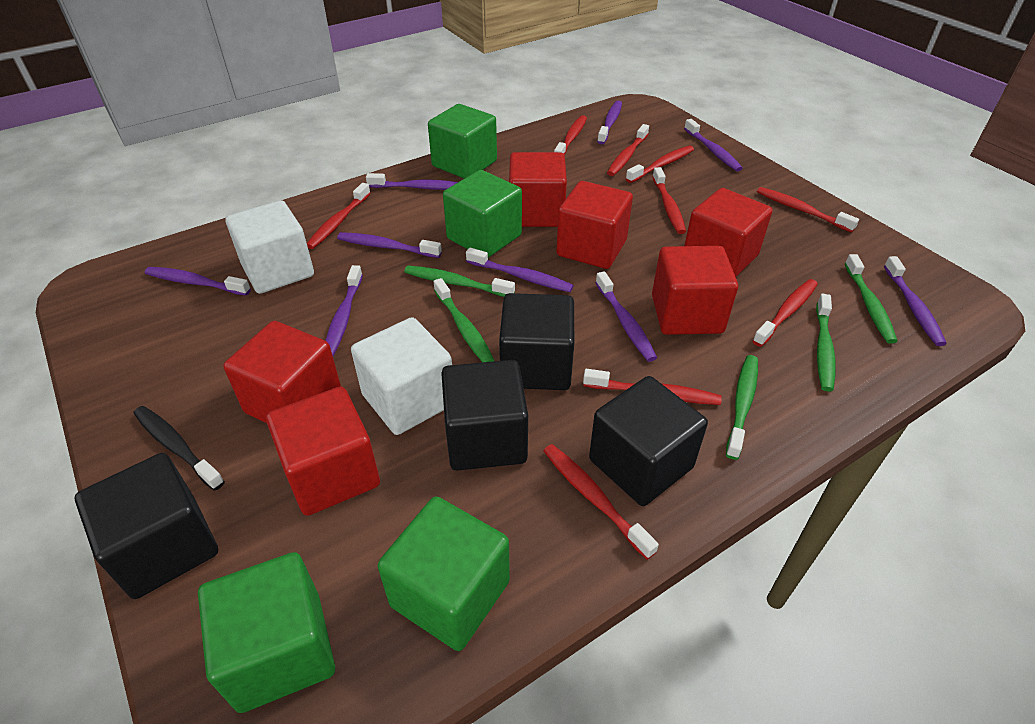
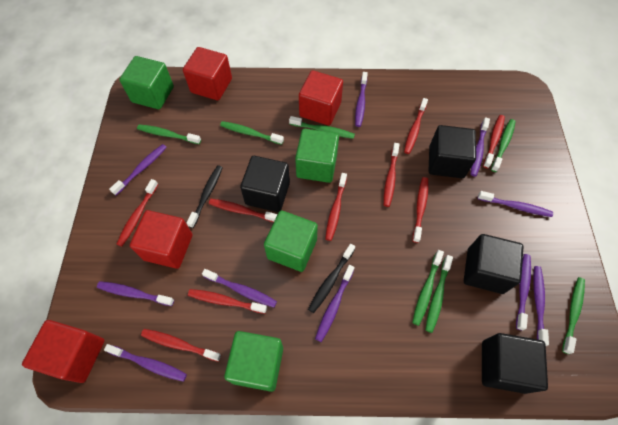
black toothbrush: [133,406,225,491] = 1 -> [186,165,223,228] [308,244,355,313] = 2
green toothbrush: [404,265,515,297] [434,278,494,362] [726,355,758,460] [816,294,835,392] [845,254,897,344] = 5 -> [137,124,201,144] [220,121,284,145] [289,116,355,139] [412,250,444,326] [425,255,453,333] [491,119,516,172] [562,277,585,354] = 7
purple toothbrush: [145,267,251,296] [325,265,363,356] [337,232,442,258] [366,173,458,190] [466,247,574,292] [595,271,657,362] [597,101,622,144] [684,119,743,171] [884,256,947,346] = 9 -> [97,281,174,306] [104,344,187,382] [109,144,167,195] [202,269,277,308] [315,265,355,342] [355,72,368,127] [471,117,490,177] [478,191,553,217] [516,254,531,331] [533,266,549,346] = 10
red cube: [223,321,341,423] [266,387,380,516] [509,152,567,227] [556,181,633,269] [652,246,738,335] [684,188,772,277] = 6 -> [22,320,104,383] [130,210,192,269] [183,47,232,100] [299,70,343,126] = 4
white cube: [225,200,314,294] [351,317,452,435] = 2 -> none = 0

